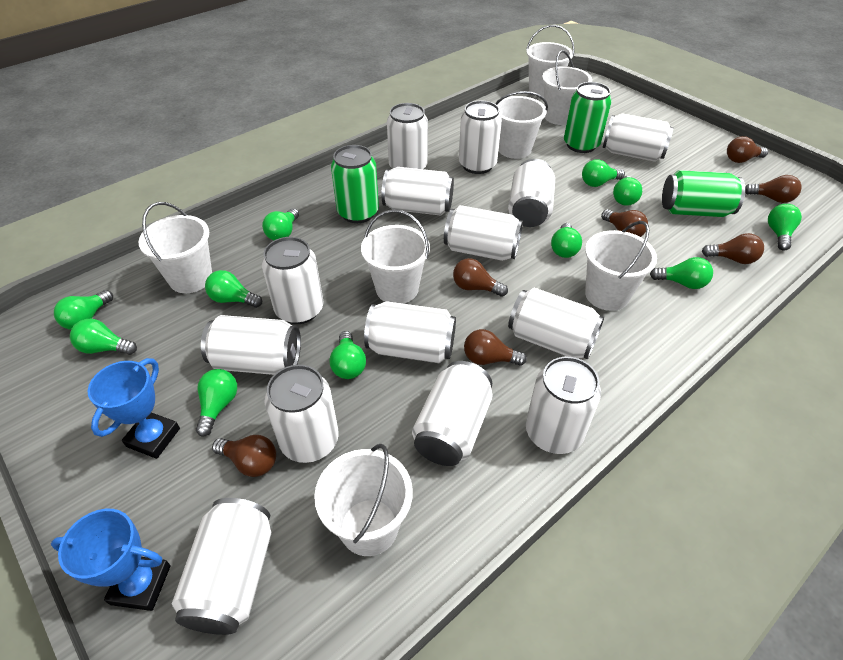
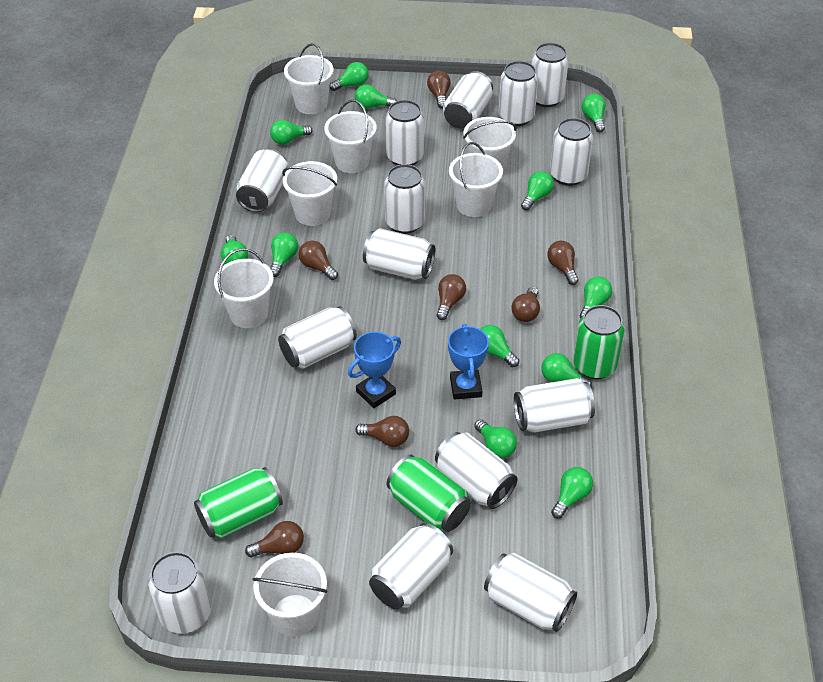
green light bulb: [54,290,113,330] [70,319,137,355] [196,369,237,437] [205,270,262,308] [262,208,299,240] [330,331,366,379] [551,223,582,258] [582,159,625,187] [613,176,642,206] [650,257,713,289] [768,204,802,251] = 11 -> [221,235,248,264] [270,120,313,145] [270,232,298,277] [329,62,369,91] [355,84,397,109] [474,419,517,458] [480,325,519,367] [521,171,554,210] [541,353,592,388] [551,467,593,519] [580,277,612,318] [581,94,606,132] = 12

